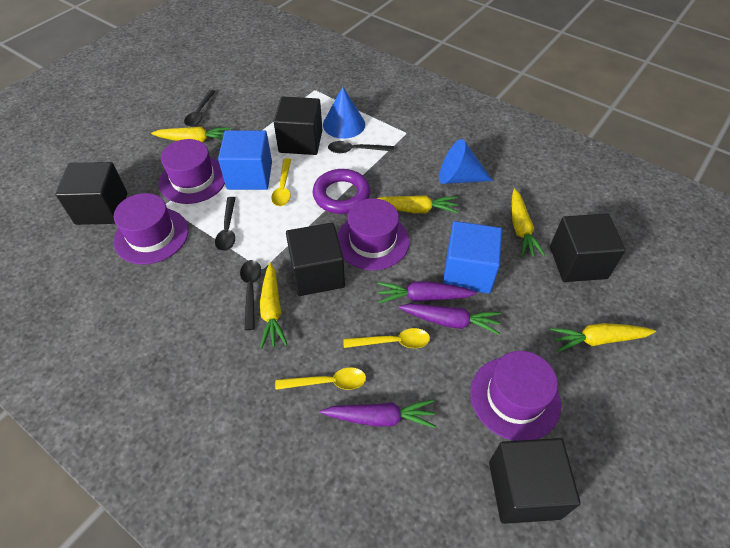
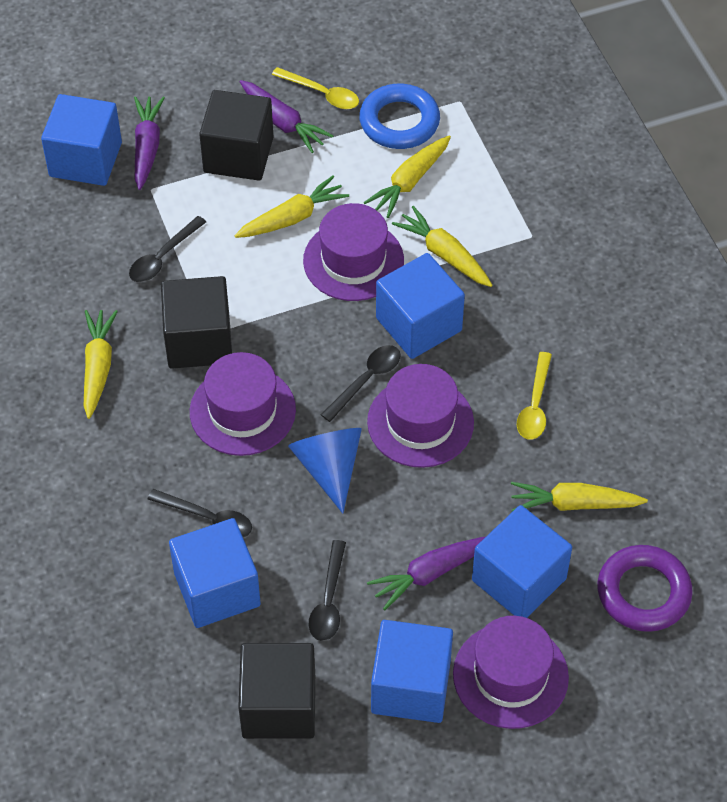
black cube: [56,162,127,225] [273,96,322,155] [286,223,345,296] [489,438,581,524] [550,214,626,282] = 5 -> [161,276,232,369] [199,90,273,181] [238,643,315,739] = 3
blue cone: [323,86,365,139] [439,139,493,184] = 2 -> [288,428,362,513] = 1
blue cube: [218,130,272,190] [443,221,502,294] = 2 -> [41,94,122,186] [169,518,261,628] [371,620,453,723] [376,253,465,359] [472,505,572,618] = 5
blue ring: none = 0 -> [359,84,440,149] = 1
yellow spoon: [271,158,291,206] [275,367,366,390] [343,328,430,348] = 3 -> [272,67,359,109] [517,352,552,440] = 2

